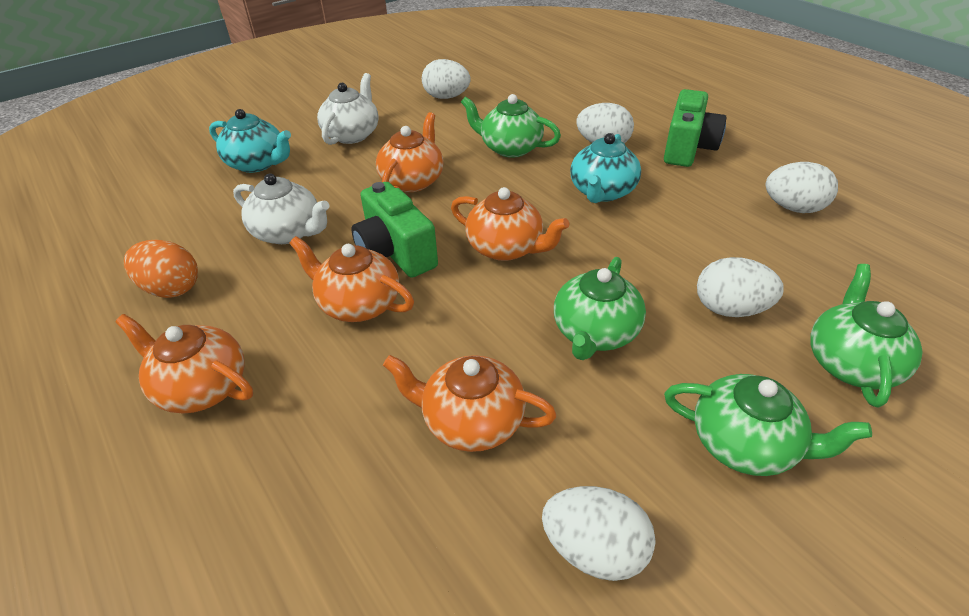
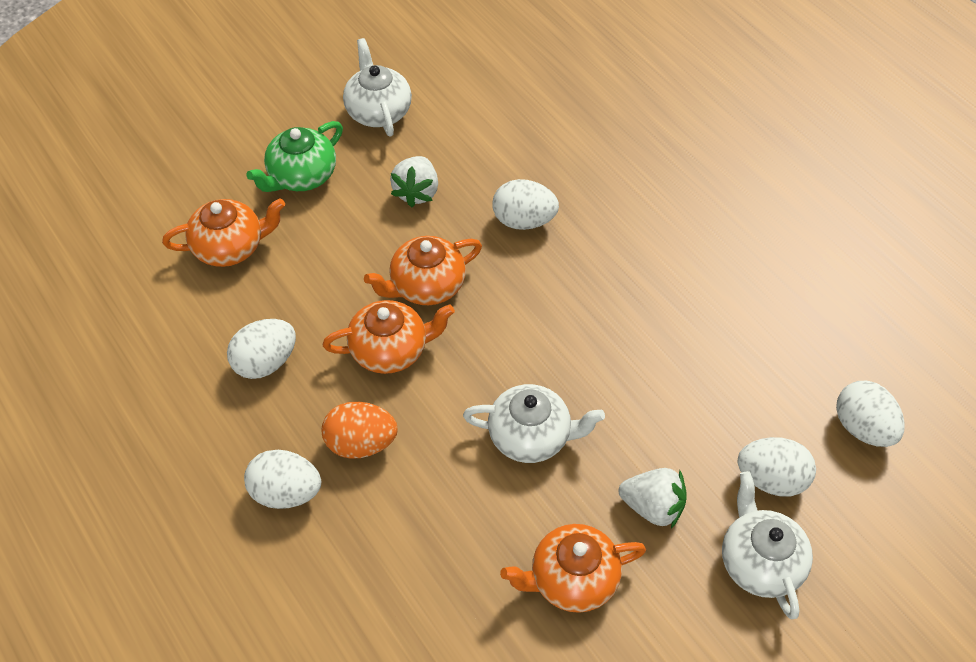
green camera: [352,182,438,278] [664,89,727,167] = 2 -> none = 0
green teapot: [461,94,561,158] [554,257,646,360] [664,374,872,476] [811,264,922,408] = 4 -> [246,121,343,192] = 1
orange teapot: [115,314,253,414] [289,236,414,322] [376,112,444,192] [383,355,556,452] [451,187,569,261] = 5 -> [162,199,285,267] [322,300,455,374] [364,236,482,305] [500,524,646,613] = 4
turquoise teapot: [209,109,291,173] [570,133,641,203] = 2 -> none = 0
white strawberry: none = 0 -> [390,156,438,208] [618,468,687,528] = 2
white teapot: [233,173,330,244] [317,73,379,145] = 2 -> [343,38,412,136] [463,384,605,463] [722,471,813,620] = 3

